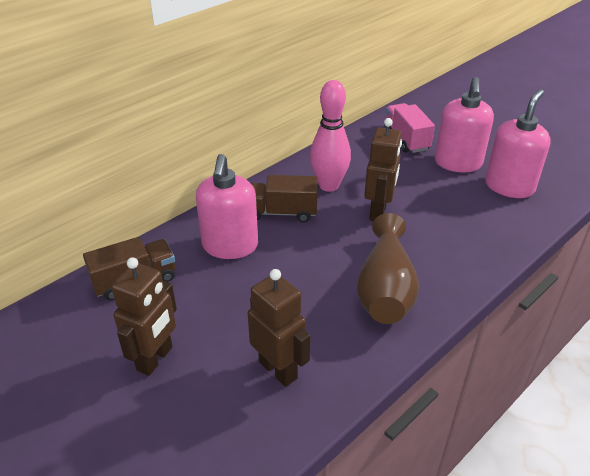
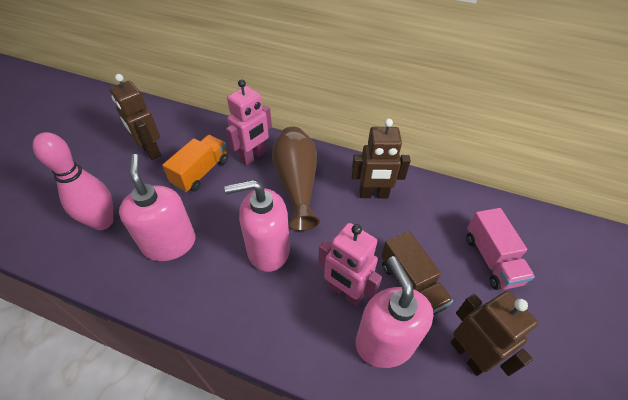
brown truck: [83,237,175,301] [251,175,318,223] = 2 -> [381,231,453,316] = 1
orange truck: none = 0 -> [162,135,228,192] = 1
pink robot: none = 0 -> [226,79,272,165] [318,223,382,306] = 2

